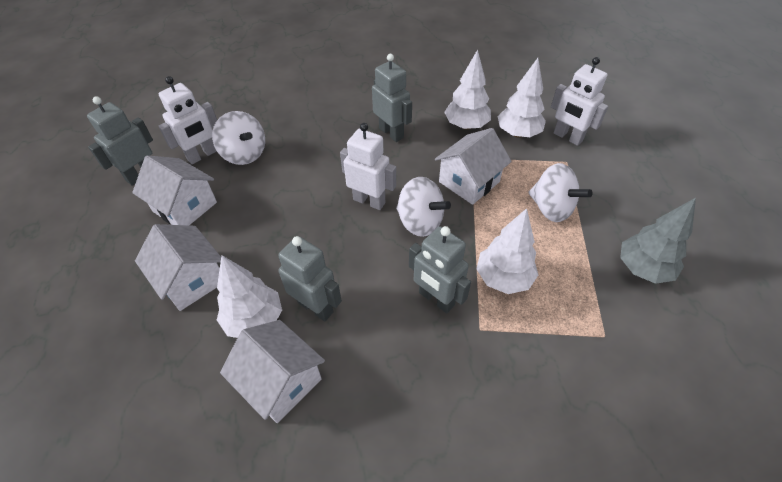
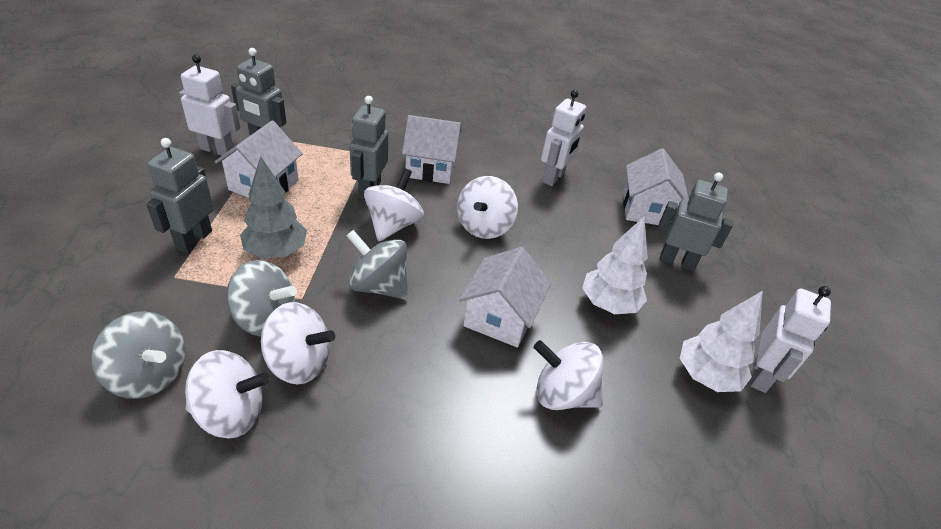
grey spinning top: none = 0 -> [92,311,186,399] [227,260,297,337] [346,230,408,300] = 3
white spinning top: [212,111,265,165] [396,177,451,237] [528,163,592,222] = 3 -> [185,350,270,438] [261,302,335,384] [364,168,424,242] [457,176,518,239] [533,340,604,410] = 5
white tree: [217,255,282,338] [444,50,491,130] [477,208,538,294] [498,58,546,138] = 4 -> [582,217,648,314] [680,291,763,392] = 2

